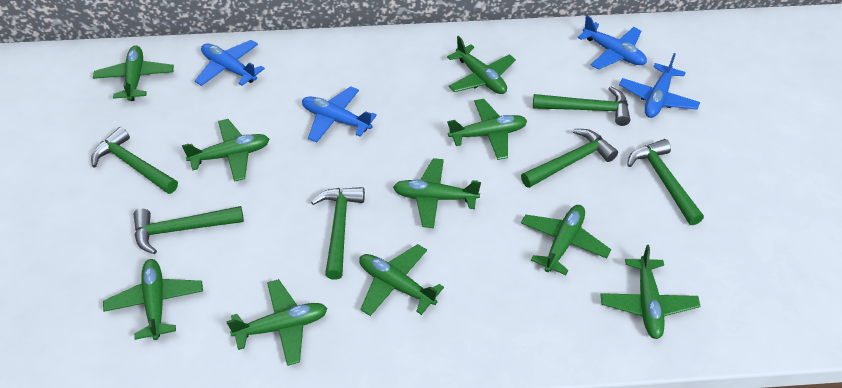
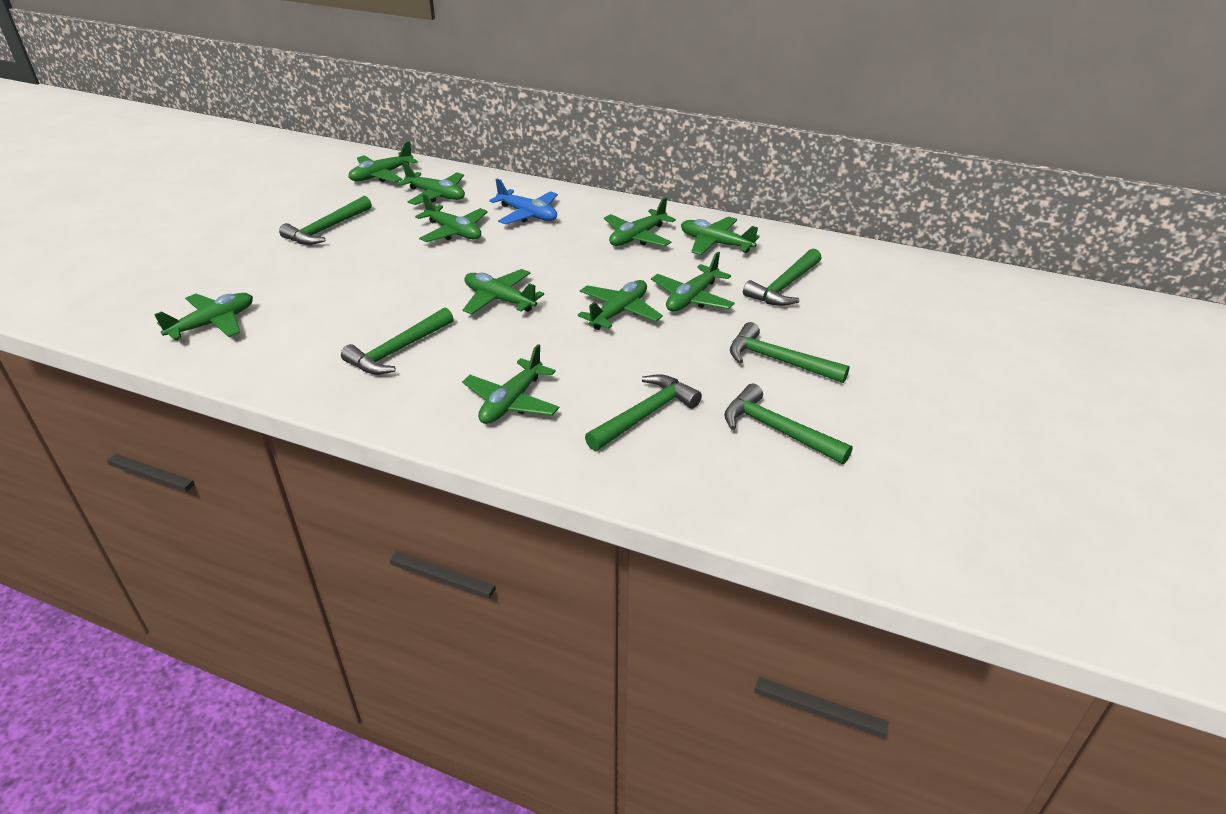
blue plane: [195,40,265,86] [302,86,377,142] [577,16,647,70] [619,53,700,118] = 4 -> [489,179,558,225] = 1

